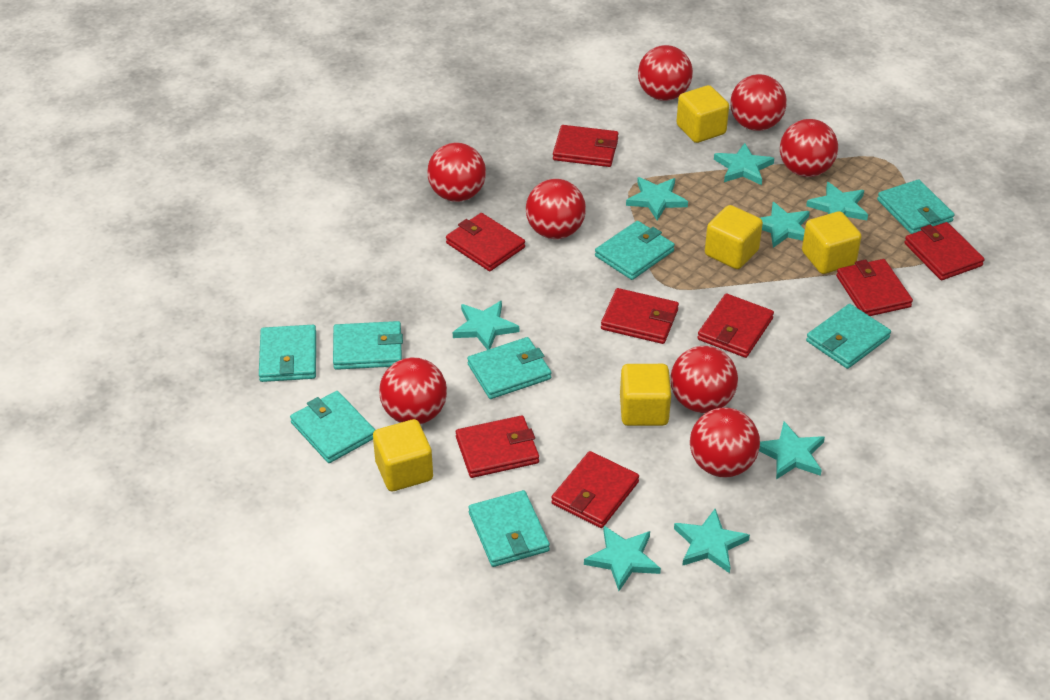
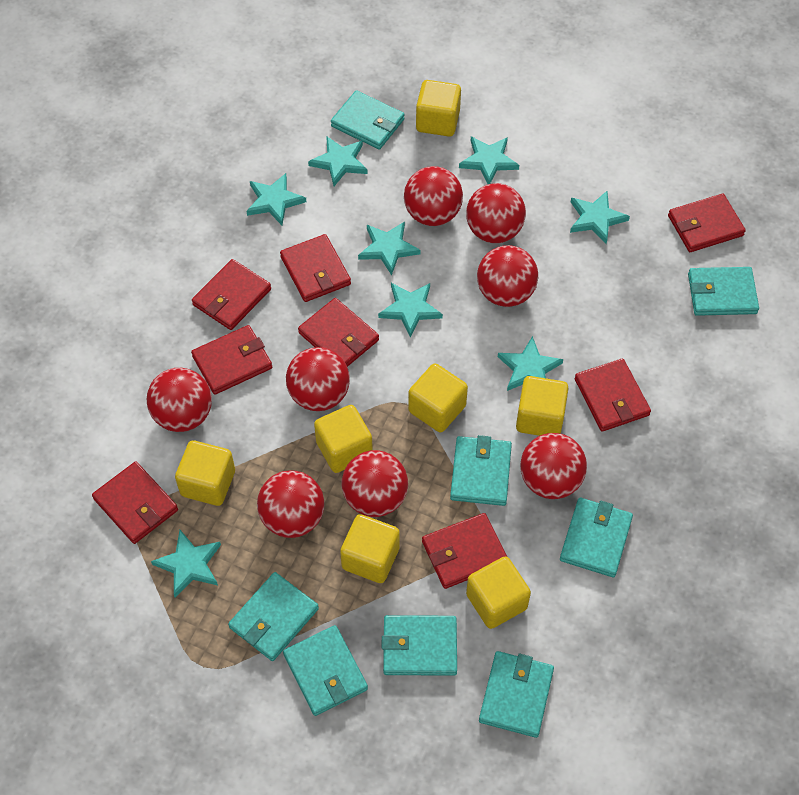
yellow cube: [373,419,433,491] [620,364,671,426] [676,85,729,143] [705,205,763,269] [802,211,862,274] = 5 -> [175,440,235,506] [314,405,373,473] [340,514,400,583] [408,363,468,432] [416,80,461,137] [466,556,531,629] [516,376,569,436] = 7

